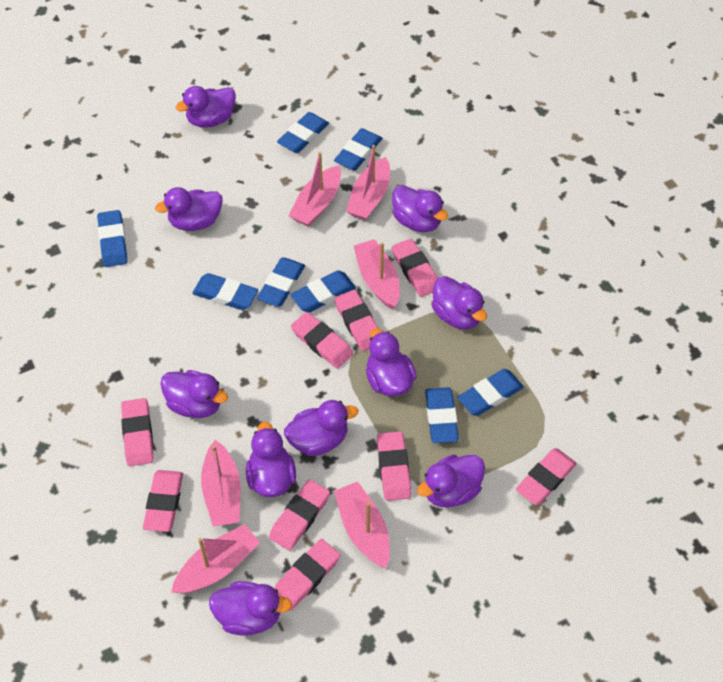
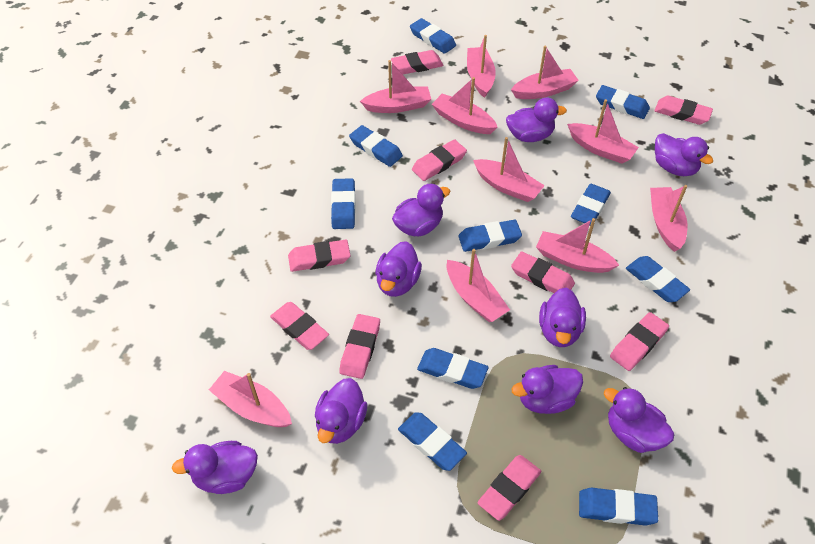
blue eraser: [97,210,128,267] [192,273,258,310] [257,258,305,307] [277,112,329,153] [290,270,356,312] [334,128,383,171] [425,387,459,443] [457,369,524,416] = 8 -> [331,178,355,229] [349,125,403,167] [398,412,467,471] [410,18,456,54] [417,348,488,389] [458,220,522,252] [571,184,611,225] [579,488,658,526] [596,85,650,119] [626,256,690,302] = 10
pink boat: [171,524,260,593] [201,440,241,527] [289,152,341,227] [334,481,390,568] [346,145,390,220] [354,239,400,309] = 6 -> [209,371,292,427] [360,60,431,113] [432,77,498,134] [447,249,510,322] [467,35,496,98] [473,137,545,202] [511,45,579,99] [536,218,619,273] [567,99,639,164] [650,185,687,252] = 10
purple duck: [155,187,223,231] [160,370,228,418] [176,86,236,128] [209,581,292,636] [246,421,296,497] [284,400,358,456] [366,328,417,396] [392,185,448,232] [417,455,485,507] [431,276,487,329] = 10 -> [172,441,258,494] [315,378,368,444] [375,241,422,297] [392,184,451,236] [506,98,567,142] [511,365,583,414] [539,288,586,347] [604,387,674,453] [655,133,713,176] = 9

